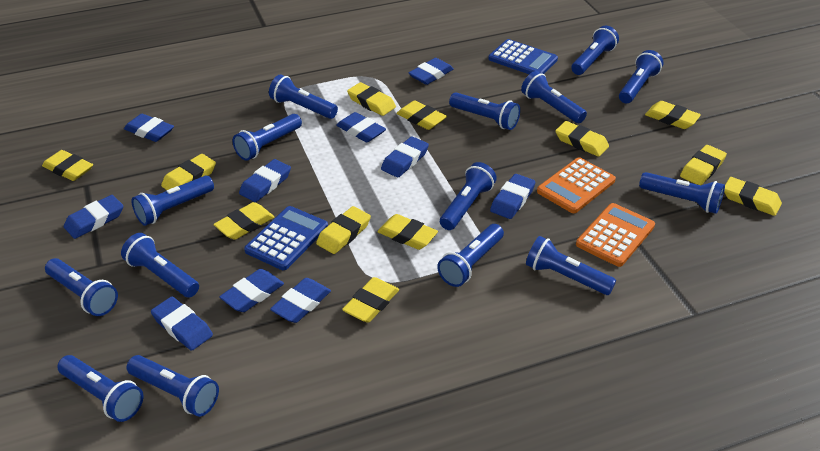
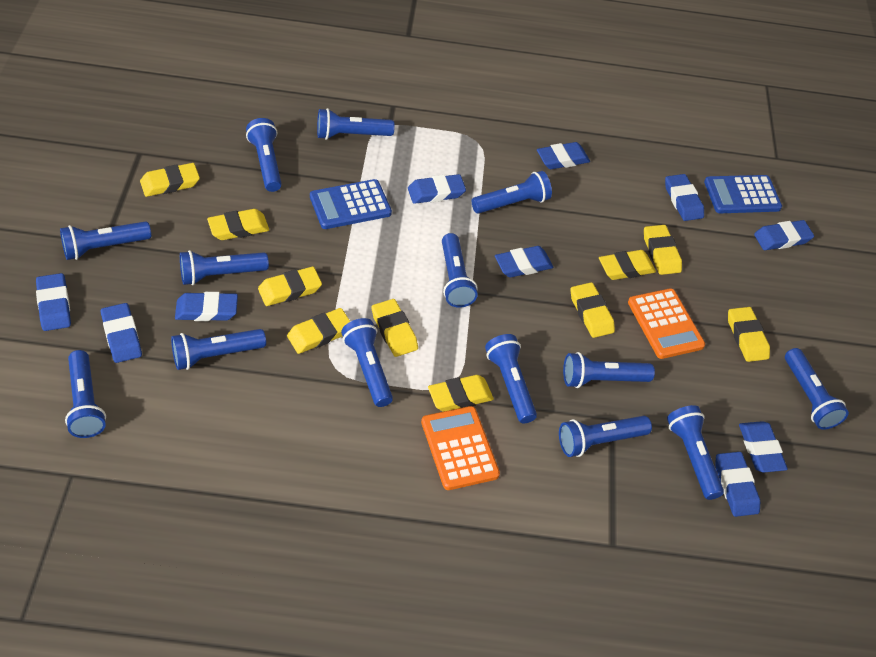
blue flashlight: [45,258,118,316] [57,355,143,422] [121,233,199,298] [127,355,219,417] [131,175,214,226] [233,114,302,161] [269,75,338,119] [437,224,504,287] [440,162,497,230] [449,93,520,130] [521,71,587,123] [526,236,616,295] [571,26,619,75] [619,50,663,103] [639,172,725,214] = 15 -> [60,221,151,260] [65,350,106,438] [171,329,266,370] [180,250,269,285] [246,118,282,192] [317,108,395,140] [341,318,393,407] [442,233,478,308] [472,171,552,214] [485,334,537,423] [559,416,652,457] [563,352,655,388] [667,405,724,500] [785,348,849,430] = 14
yellow eraser: [42,150,93,181] [161,154,216,190] [213,202,274,240] [316,206,371,254] [342,277,399,323] [347,82,396,116] [377,214,438,250] [396,100,447,130] [555,121,609,157] [645,101,701,129] [680,145,727,185] [724,177,782,216] = 12 -> [140,163,200,197] [207,209,269,240] [258,267,322,306] [287,308,351,354] [371,299,418,357] [428,375,494,412] [570,282,615,338] [599,250,656,280] [644,225,682,275] [728,307,770,362] = 10

